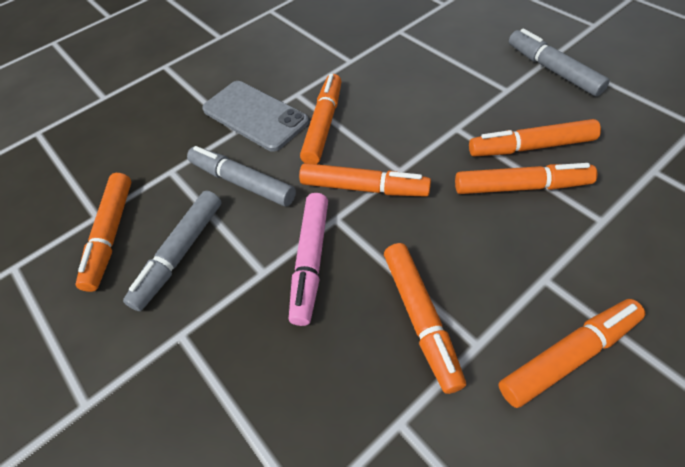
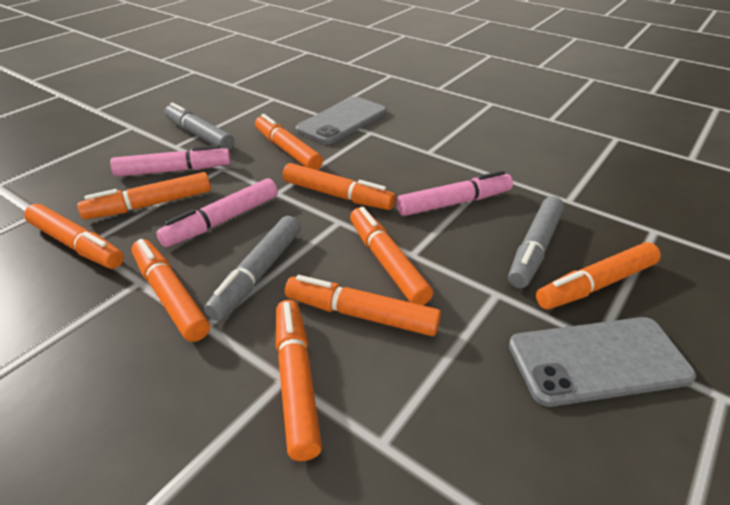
grey phone: [202,81,309,152] = 1 -> [296,97,387,144] [509,317,696,407] = 2
orange marker: [76,173,131,292] [299,163,431,197] [300,74,342,164] [384,243,466,394] [455,163,597,194] [469,119,601,157] [498,299,645,408] = 7 -> [24,204,124,269] [77,172,211,220] [131,239,210,342] [255,114,323,170] [276,300,322,461] [283,163,396,210] [285,275,441,336] [350,207,433,305] [536,242,661,310] = 9
pink marker: [289,193,328,326] = 1 -> [110,145,231,177] [156,178,278,247] [397,171,513,216] = 3

